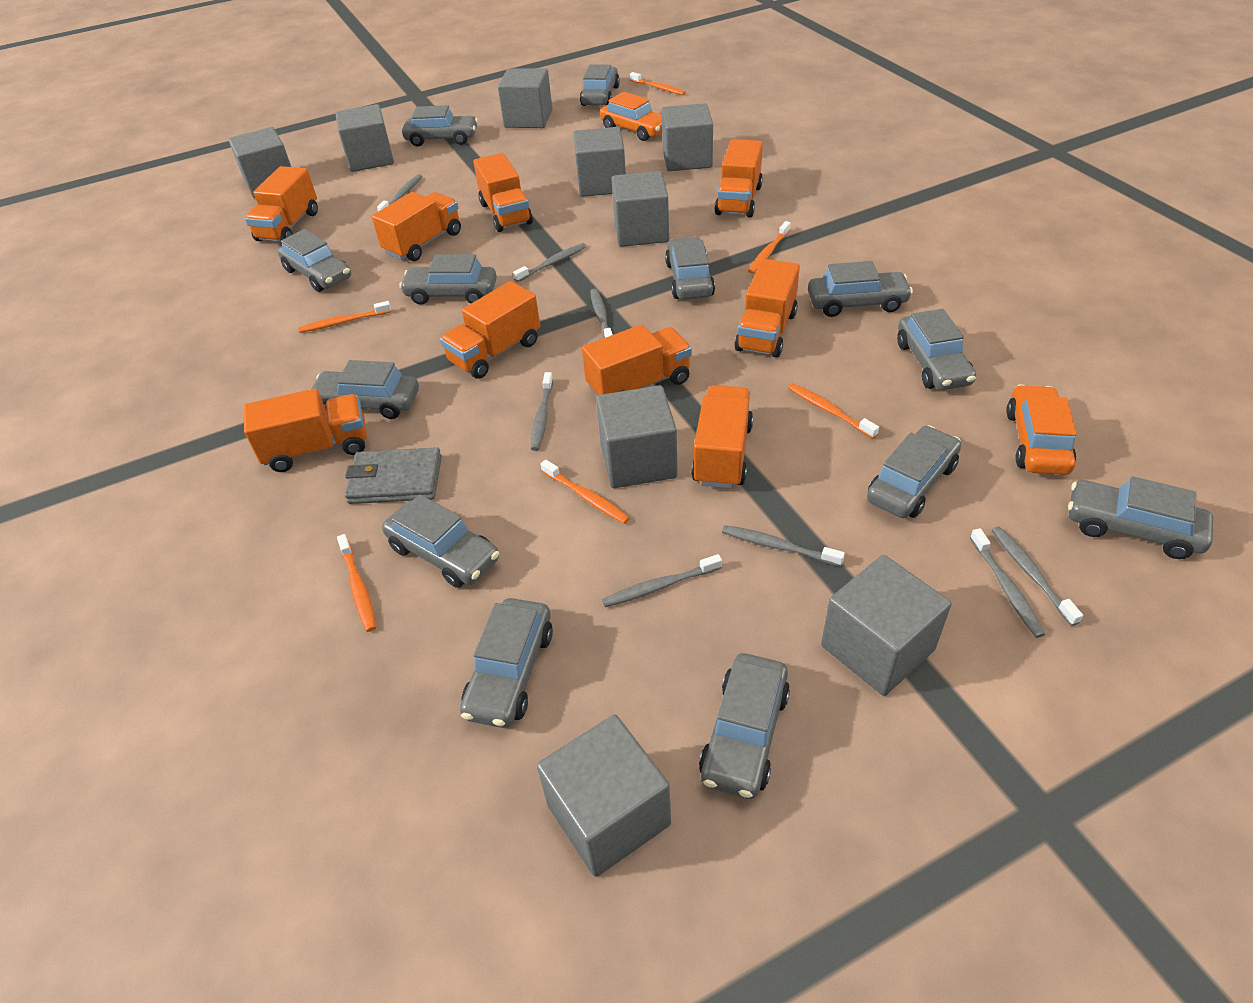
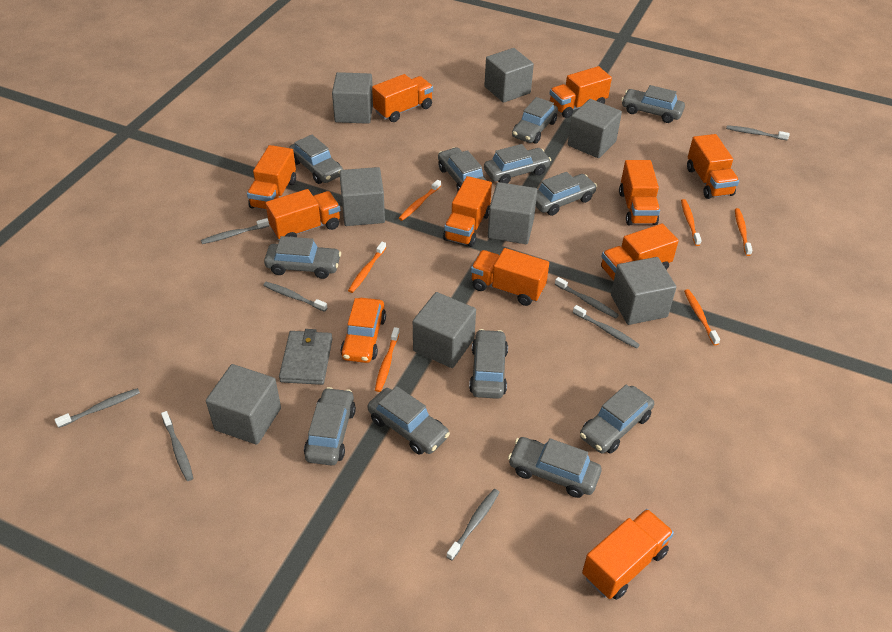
grey car: [278,229,351,292] [309,360,419,419] [382,494,499,588] [399,254,497,305] [402,105,478,147] [460,598,553,728] [580,64,620,106] [665,237,715,300] [699,653,790,799] [808,261,913,317] [867,425,961,518] [897,309,976,390] [1068,476,1213,559] = 13 -> [264,236,341,279] [289,135,343,184] [304,387,356,466] [367,386,450,455] [438,147,487,191] [469,329,508,399] [484,144,551,183] [508,437,601,498] [512,97,558,144] [536,172,597,216] [580,385,654,454] [621,85,685,123] = 12
grey cube: [228,127,291,198] [335,104,394,172] [498,68,552,128] [537,714,671,877] [573,127,626,197] [596,385,678,488] [611,171,669,247] [662,103,713,171] [821,555,951,696] = 9 -> [206,364,281,445] [332,72,373,124] [339,167,385,226] [413,292,476,368] [484,48,534,103] [488,182,537,244] [568,99,622,158] [611,257,677,325] = 8
orange car: [600,92,662,141] [1006,384,1077,475] = 2 -> [340,298,386,363] = 1
orange truck: [244,388,367,472] [245,166,318,241] [372,192,461,261] [440,281,540,379] [473,153,533,232] [582,324,692,396] [691,385,753,489] [715,139,763,218] [735,259,800,358] = 9 -> [247,145,296,210] [265,189,340,240] [372,74,433,122] [443,176,492,247] [471,248,549,306] [549,66,612,118] [582,509,674,600] [601,223,679,281] [619,160,660,225] [687,134,739,199] = 10

